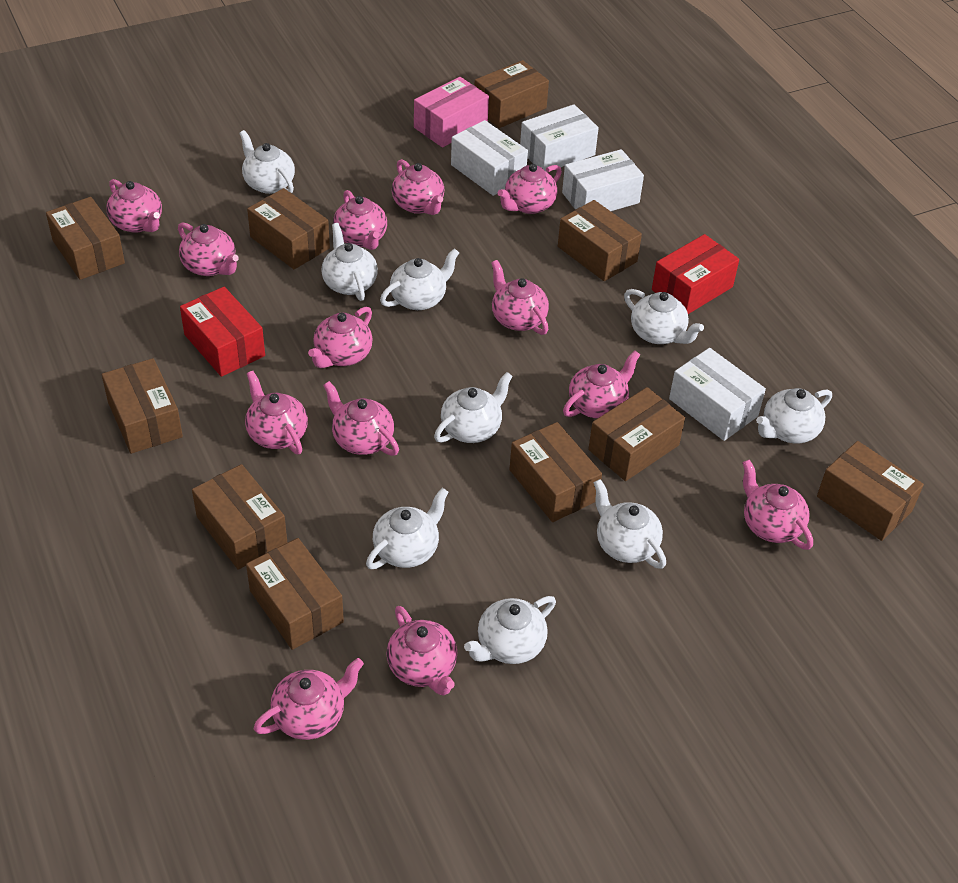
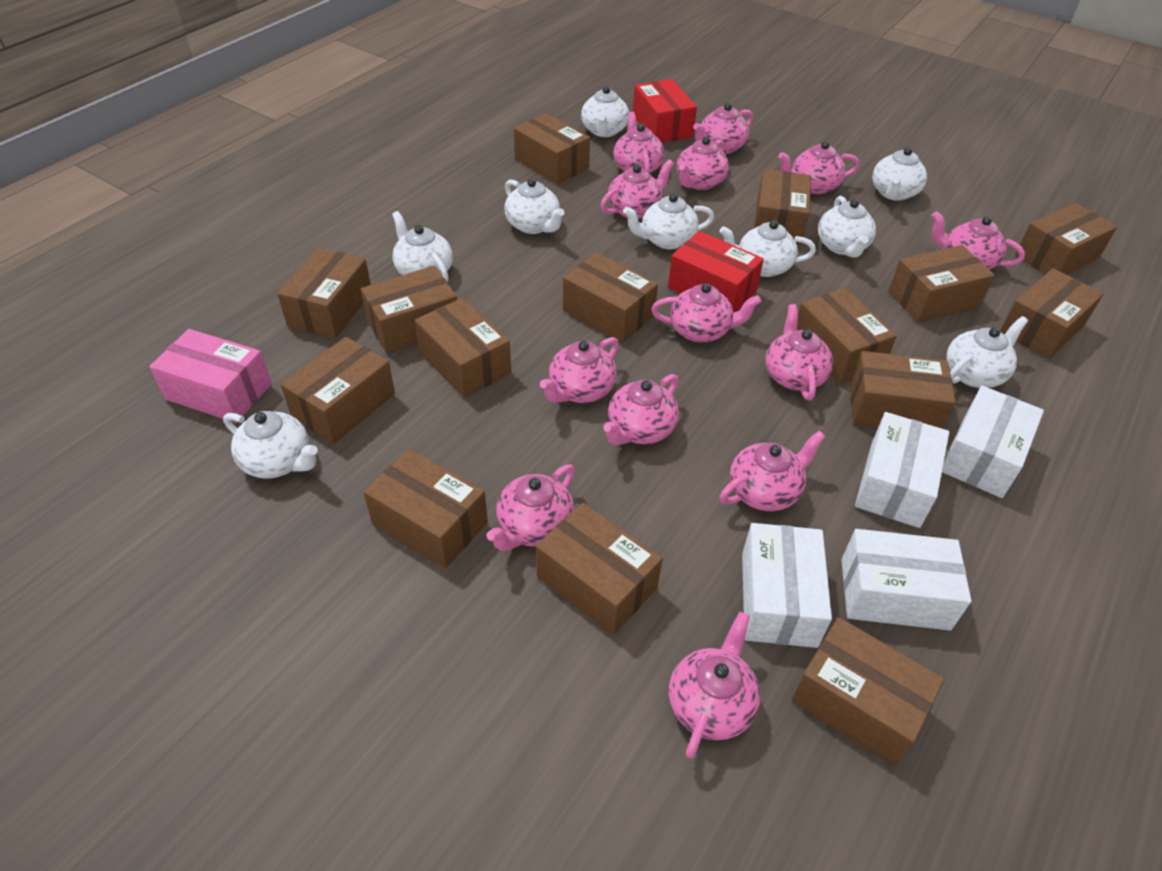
brown box: [46,197,125,280] [102,358,183,454] [192,464,287,570] [246,538,344,650] [247,188,330,269] [474,60,549,128] [509,422,602,522] [558,200,642,281] [588,387,685,481] [817,441,924,541] = 10 -> [277,248,371,338] [281,337,395,444] [361,266,457,353] [363,448,488,568] [415,298,511,398] [514,113,590,184] [536,503,662,635] [563,253,658,343] [754,169,811,245] [791,617,944,766] [797,288,897,384] [850,351,956,429] [888,245,995,323] [1000,268,1104,359] [1015,203,1117,275] = 15

